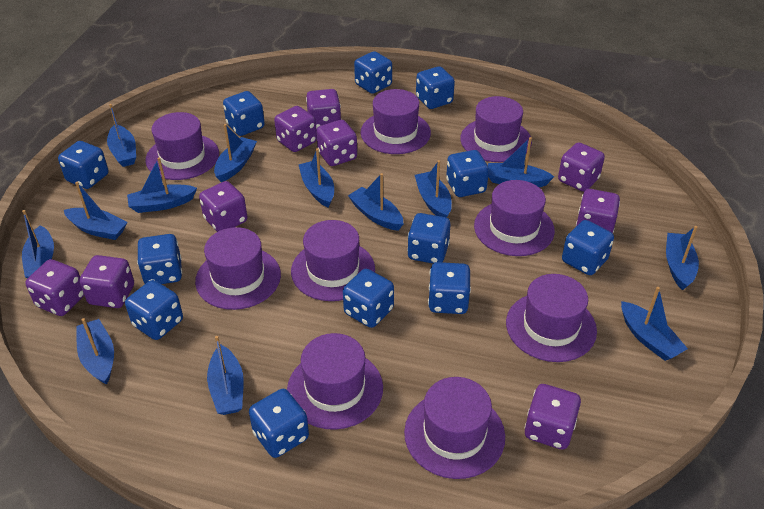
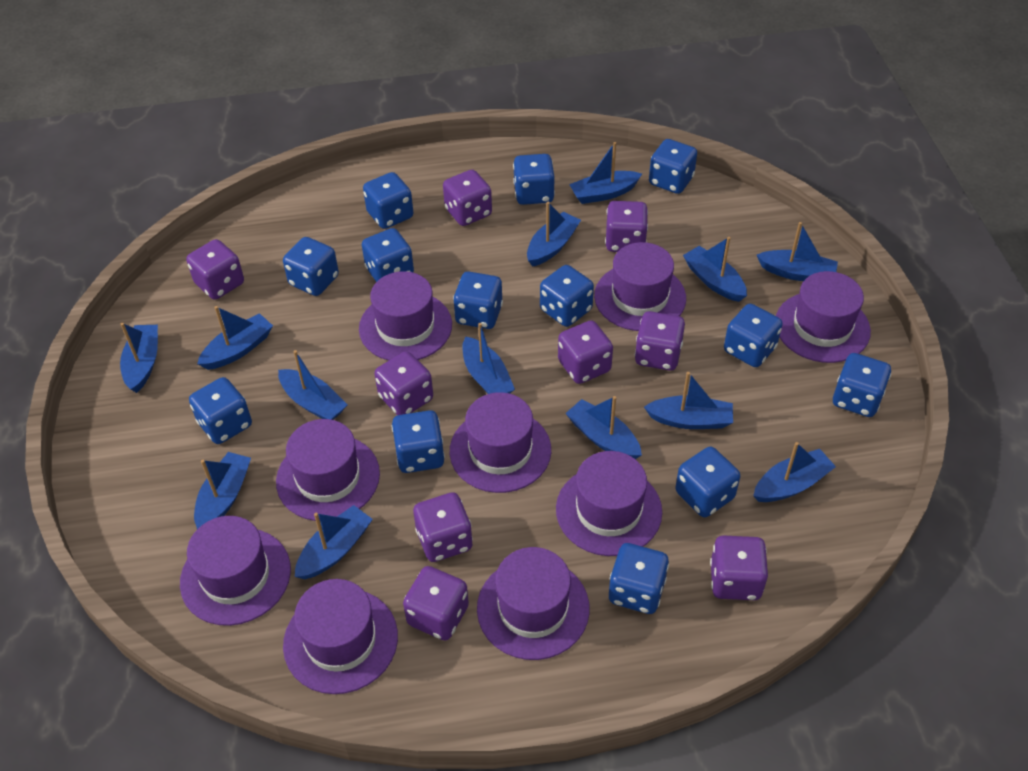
blue dice: [58,141,109,189] [125,280,183,340] [137,234,182,284] [223,91,265,136] [249,389,309,458] [343,269,394,328] [354,51,392,94] [407,213,451,263] [416,66,455,109] [428,262,471,314] [446,150,489,197] [562,220,614,275] = 12 -> [189,377,252,444] [283,237,339,296] [362,228,414,282] [363,172,414,229] [392,410,445,473] [453,272,503,329] [513,154,555,205] [540,265,594,327] [609,543,669,614] [649,139,697,194] [675,447,740,517] [724,304,783,367] [833,353,891,417] = 13

